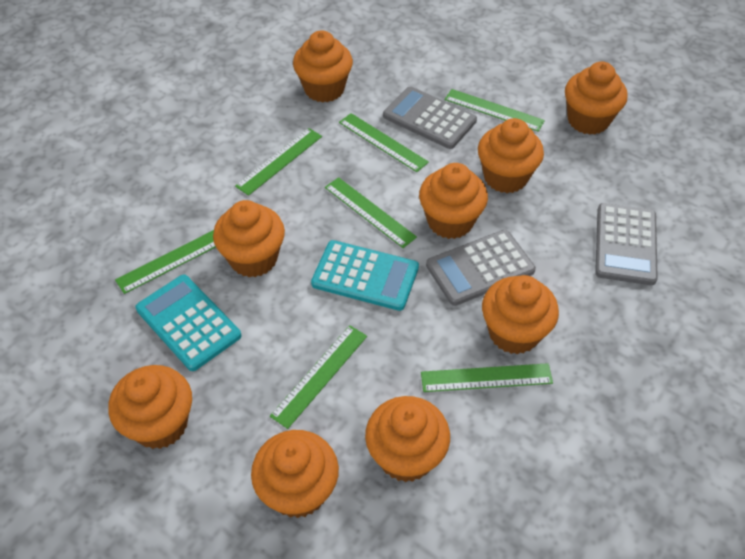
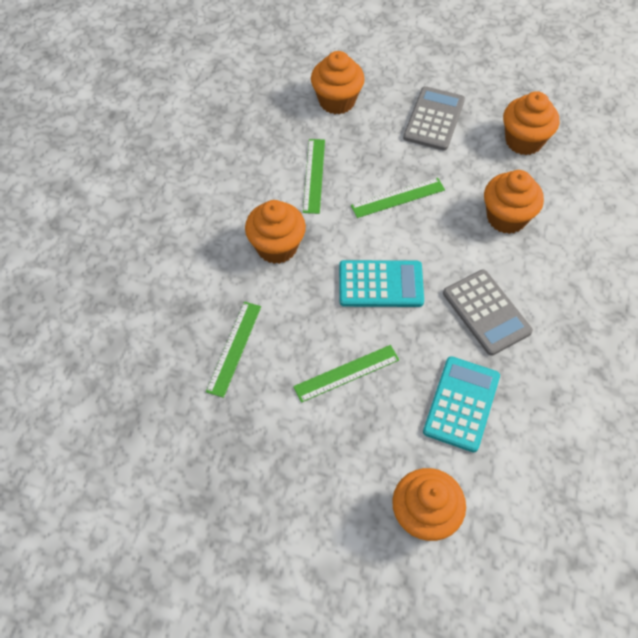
green ruler: [115,230,216,294] [235,128,322,196] [270,325,367,429] [325,177,417,248] [339,113,429,172] [421,363,553,392] [445,89,545,132] = 7 -> [206,302,261,398] [293,345,399,403] [303,139,325,214] [351,178,445,218] = 4
grey calculator: [383,86,477,149] [426,230,536,306] [595,203,658,285] = 3 -> [403,86,465,151] [443,270,533,356] = 2
orange cupcake: [108,365,192,449] [213,200,285,277] [251,430,339,518] [293,30,353,103] [365,396,450,482] [419,163,488,239] [478,118,544,193] [482,275,559,354] [565,62,628,135] = 9 -> [245,200,306,264] [311,51,365,115] [392,468,466,541] [484,170,544,234] [503,91,559,155] = 5

